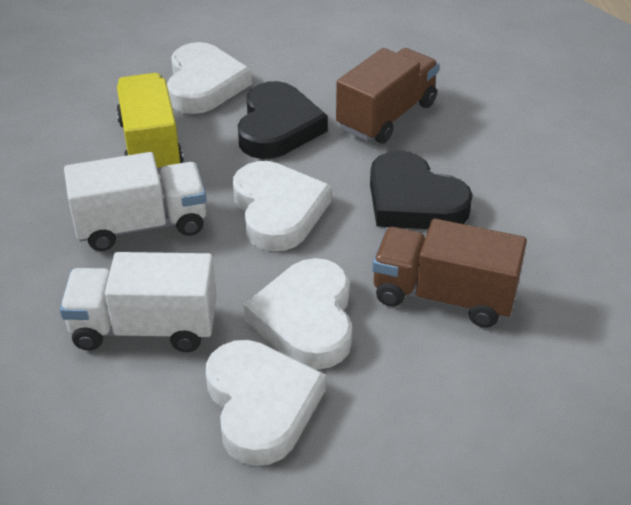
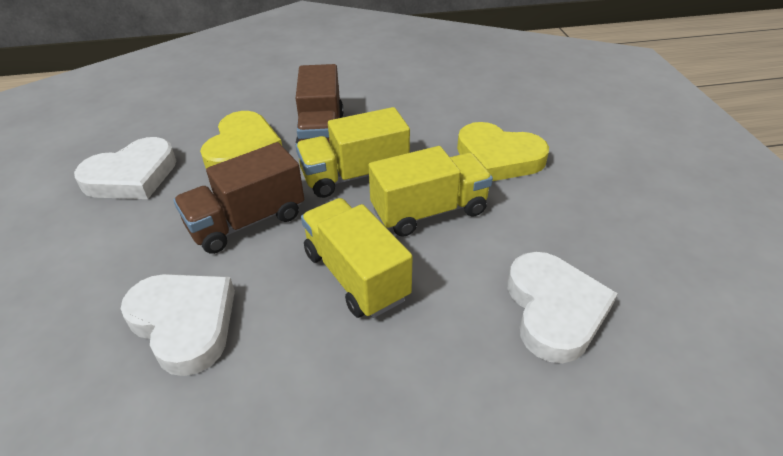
black heart: [238,81,328,159] [370,150,473,229] = 2 -> none = 0
white heart: [167,42,252,114] [206,340,326,466] [233,161,331,251] [244,258,352,370] = 4 -> [74,137,177,199] [120,274,235,376] [508,252,618,363] = 3
white truck: [60,252,217,352] [64,152,207,251] = 2 -> none = 0
yellow heart: none = 0 -> [200,111,282,169] [457,122,549,181] = 2
yellow truck: [116,73,184,174] = 1 -> [296,107,410,198] [301,198,413,318] [369,146,493,237] = 3

